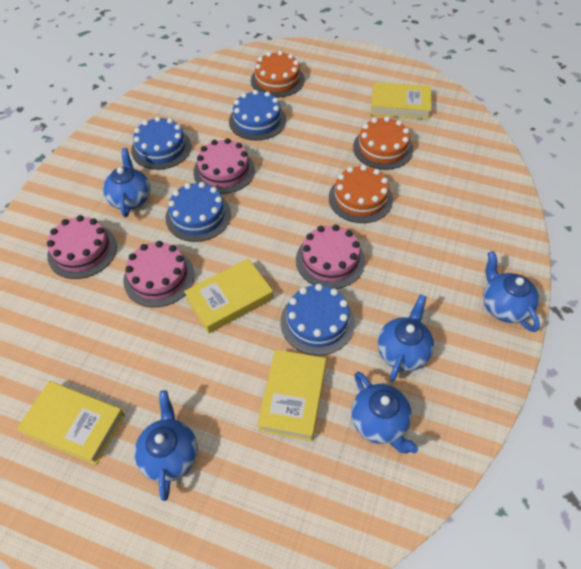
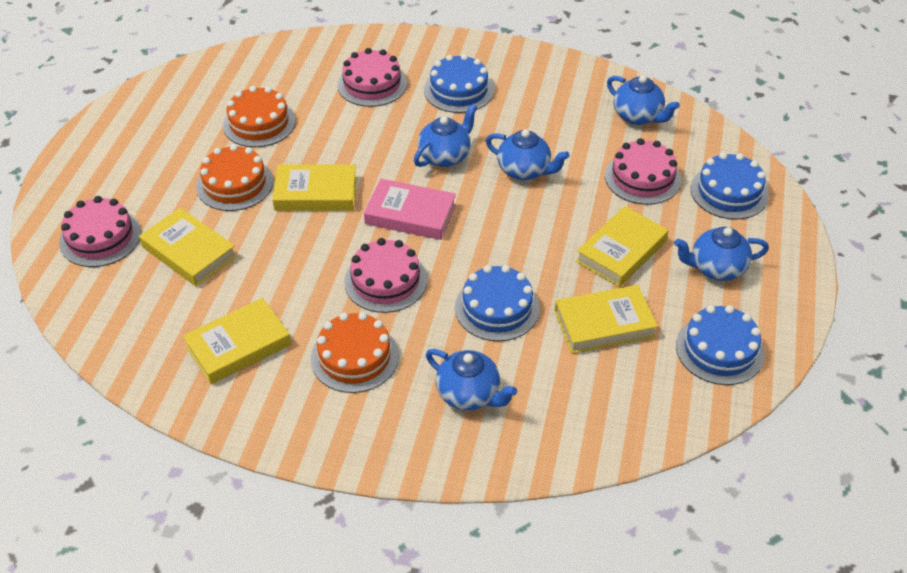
pink book: none = 0 -> [364,179,456,240] = 1
yellow book: [17,381,125,465] [184,259,273,334] [257,349,326,441] [371,82,431,120] = 4 -> [139,208,237,287] [183,298,291,384] [272,164,357,211] [555,285,658,354] [576,206,668,287] = 5

